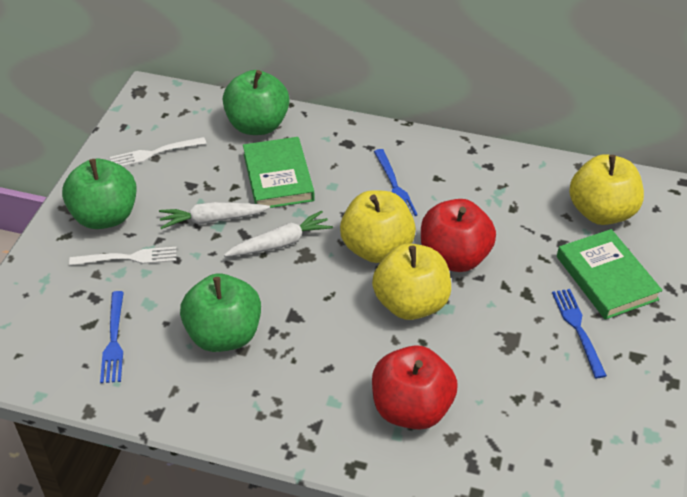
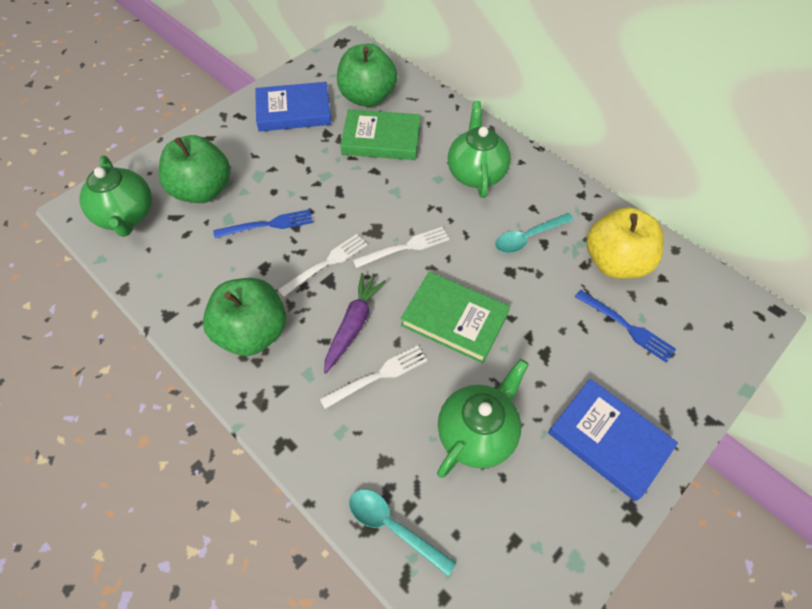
blue book: none = 0 -> [255,82,332,132] [548,379,678,501] = 2
blue fork: [100,291,124,383] [374,149,417,216] [552,289,607,378] = 3 -> [213,209,313,238] [575,290,676,363] = 2
green teapot: none = 0 -> [79,155,152,237] [437,359,529,478] [448,101,511,198] = 3
purple carrot: none = 0 -> [324,273,386,374] = 1
red apple: [372,345,458,430] [421,199,496,272] = 2 -> none = 0
turquoise spoon: none = 0 -> [349,489,456,576] [495,213,574,253] = 2
white carrot: [159,202,270,229] [224,211,333,257] = 2 -> none = 0
white fork: [69,247,177,266] [110,137,206,167] = 2 -> [278,234,368,297] [320,345,427,409] [353,227,449,268] = 3
yellow apple: [340,190,416,263] [372,243,451,320] [569,154,644,225] = 3 -> [587,207,664,279] = 1

